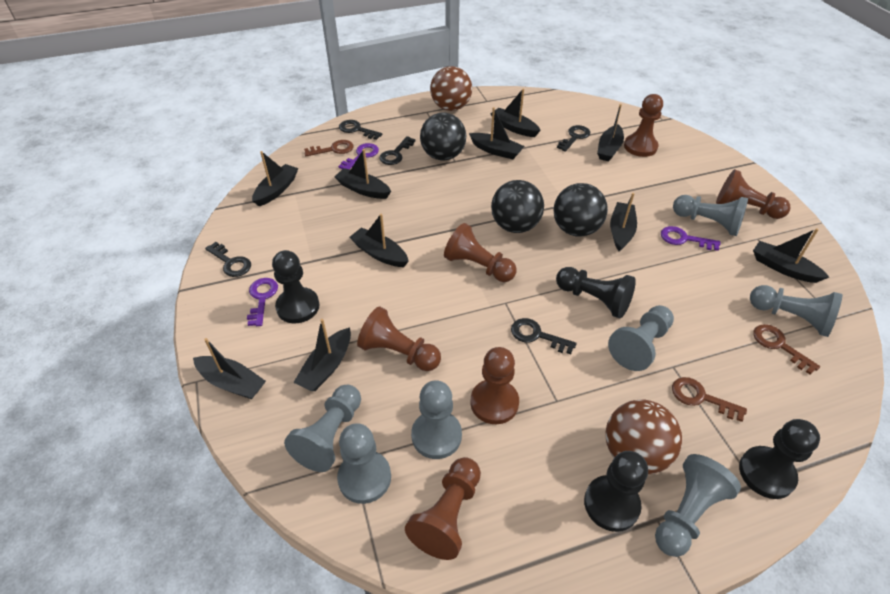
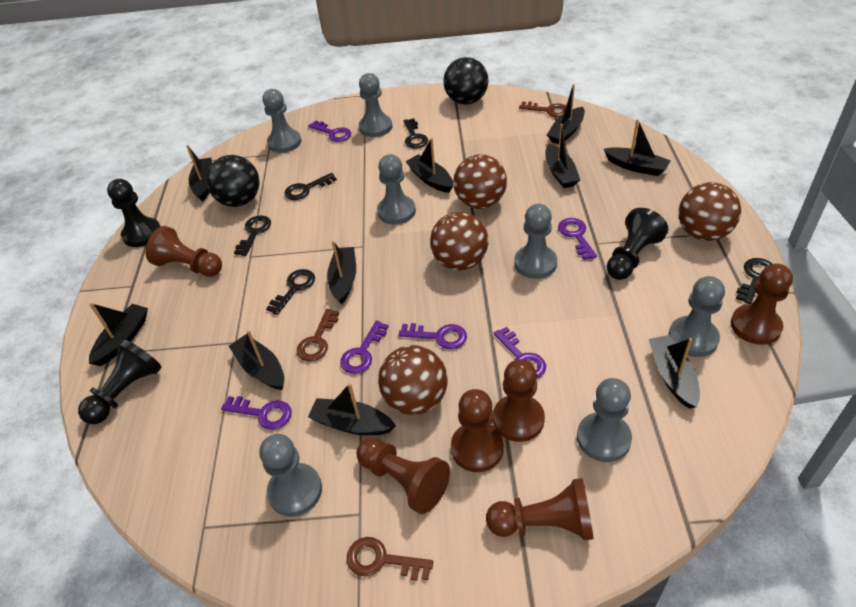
black ball: [420,113,466,160] [491,180,544,233] [553,183,608,237] = 3 -> [206,155,260,207] [443,57,489,105] = 2
black pawn: [272,250,320,323] [556,267,636,318] [584,451,648,532] [739,419,820,499] = 4 -> [78,339,162,424] [107,179,161,247] [607,208,668,280] = 3
brown ball: [430,66,472,111] [605,399,682,474] = 2 -> [378,345,448,415] [430,212,488,271] [453,154,507,209] [679,182,741,241] = 4
purple key: [247,278,278,326] [338,143,379,169] [661,226,720,251] = 3 -> [221,396,292,430] [308,120,351,142] [340,320,389,374] [399,323,467,349] [494,327,546,378] [558,218,597,260] = 6

